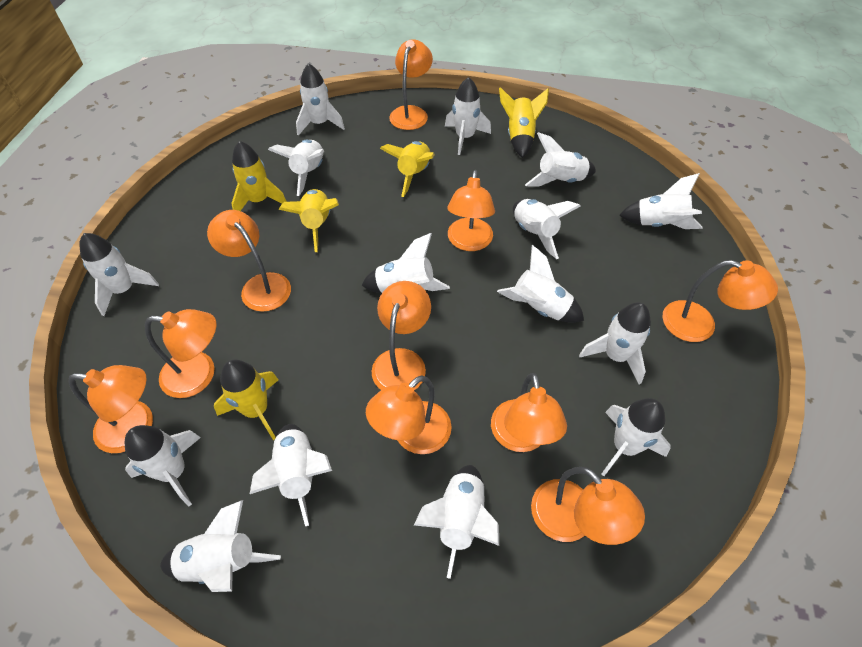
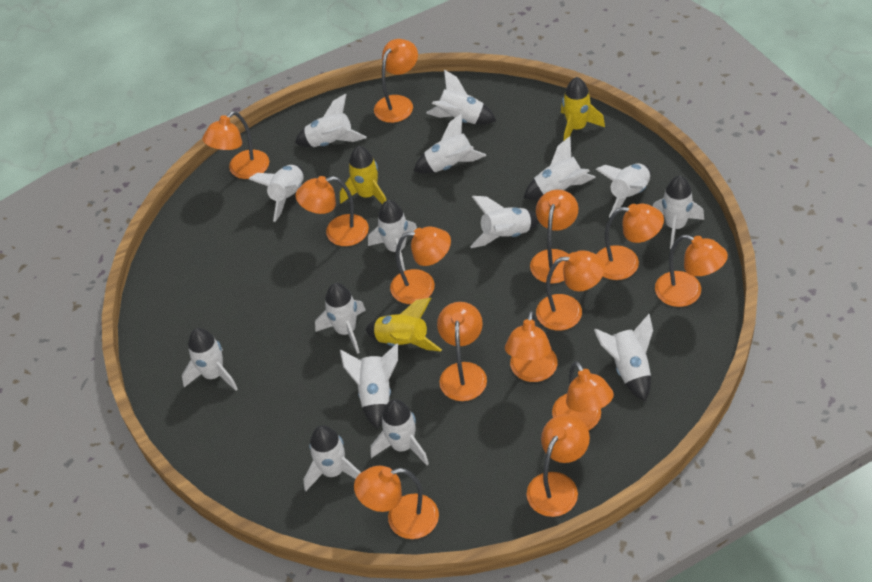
orange lamp: [69,365,153,453] [145,309,216,398] [207,210,291,312] [366,375,452,454] [372,281,431,390] [389,39,433,130] [447,170,495,251] [491,373,567,452] [531,467,645,545] [662,260,778,342] = 10 -> [202,111,269,179] [296,176,369,246] [354,466,439,539] [374,39,418,123] [390,226,451,304] [437,302,487,401] [505,311,558,382] [527,414,590,517] [530,190,578,284] [536,250,605,331] [552,361,614,431] [597,204,664,280] [655,234,728,307] = 13
yellow rocket: [214,359,278,440] [231,141,287,211] [279,189,339,252] [380,141,435,197] [499,87,549,158] = 5 -> [340,146,387,204] [365,298,442,351] [561,77,605,140] = 3

